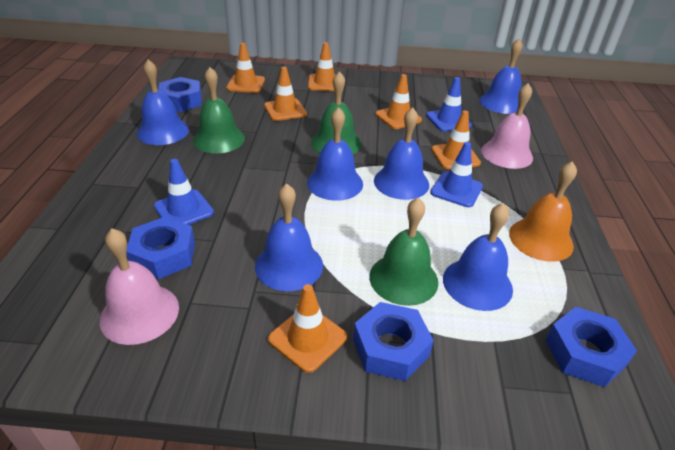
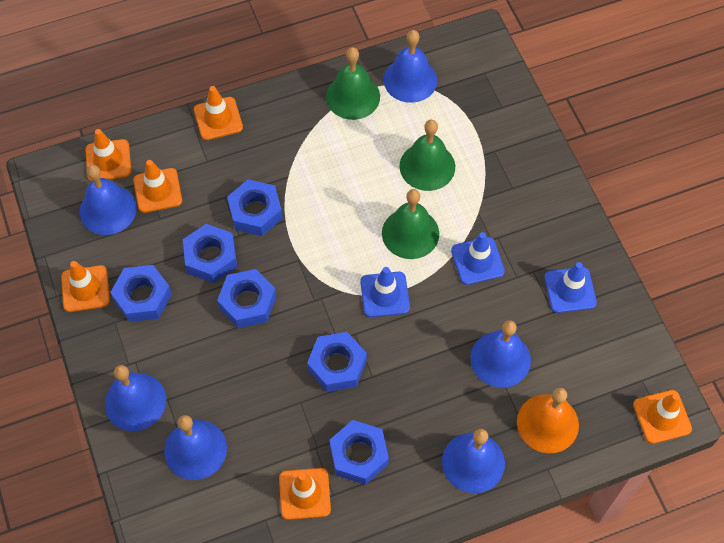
blue nut: [126,217,195,279] [158,77,202,112] [353,302,434,381] [546,307,637,387] = 4 -> [110,265,172,322] [183,224,237,283] [217,269,276,328] [227,179,283,236] [307,332,367,392] [330,420,389,485] = 6
pink bell: [100,228,179,345] [481,83,533,169] = 2 -> none = 0

